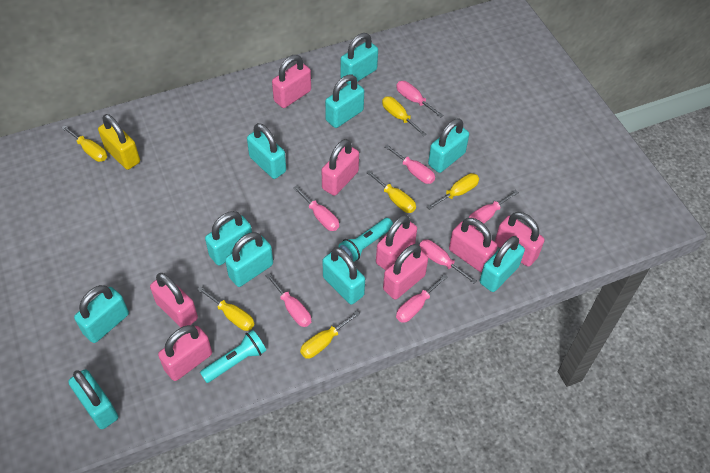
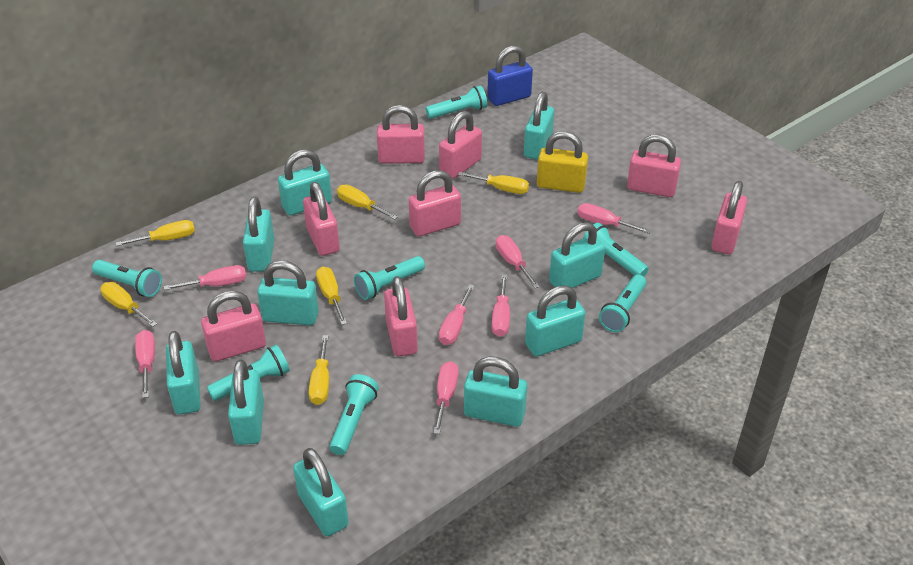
blue padlock: none = 0 -> [487,46,533,106] = 1
turquoise flashlight: [200,330,266,383] [338,218,393,262] = 2 -> [92,260,162,297] [207,345,290,401] [329,374,379,455] [354,256,425,300] [426,85,487,119] [583,223,649,277] [599,275,646,332] = 7

